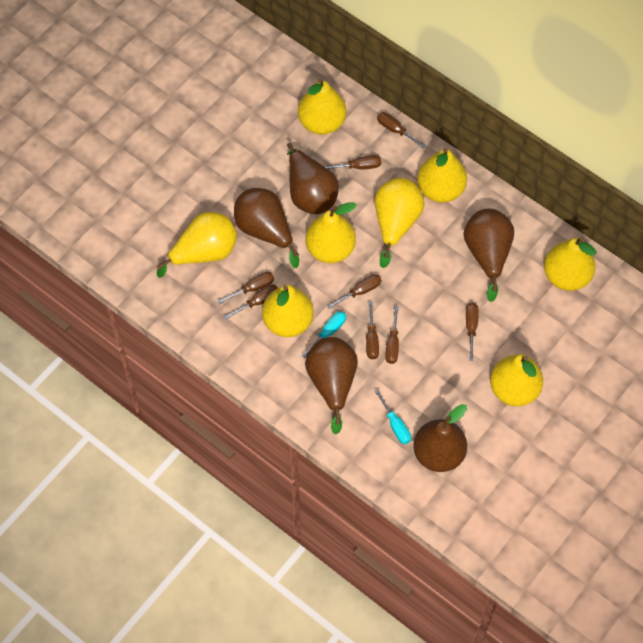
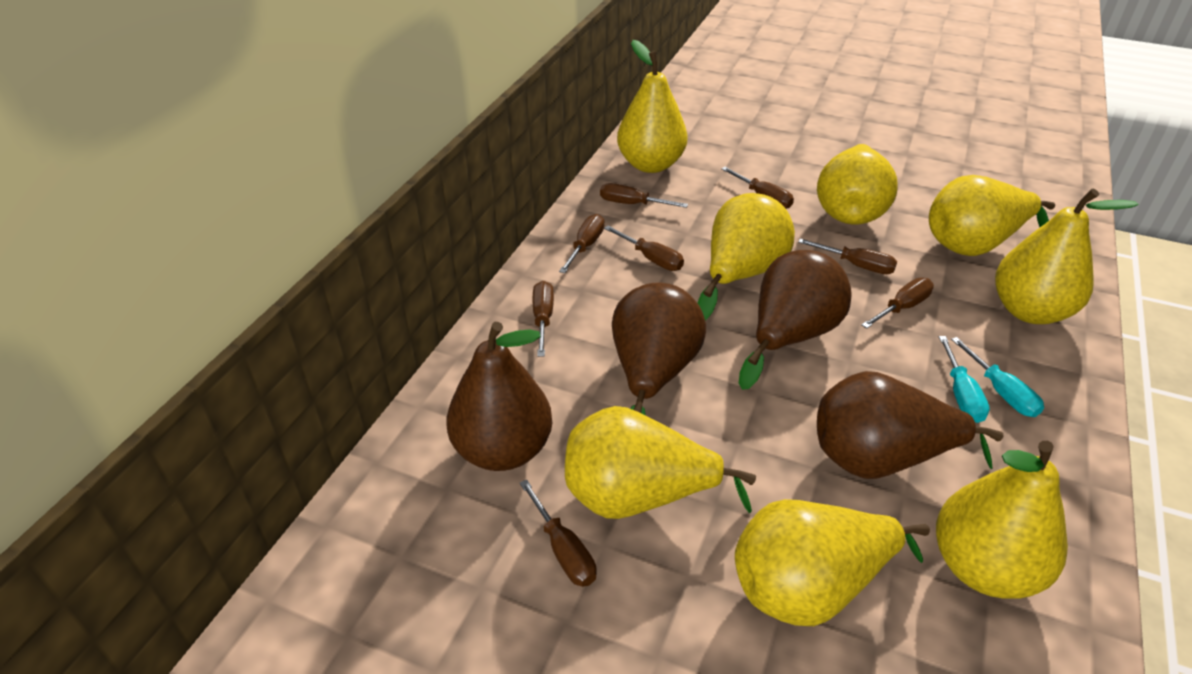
brown pear: [234,188,299,268] [287,143,339,214] [305,337,358,434] [413,404,467,472] [464,209,514,302] = 5 -> [446,322,552,471] [612,282,706,416] [739,250,852,390] [817,371,1003,479] = 4

